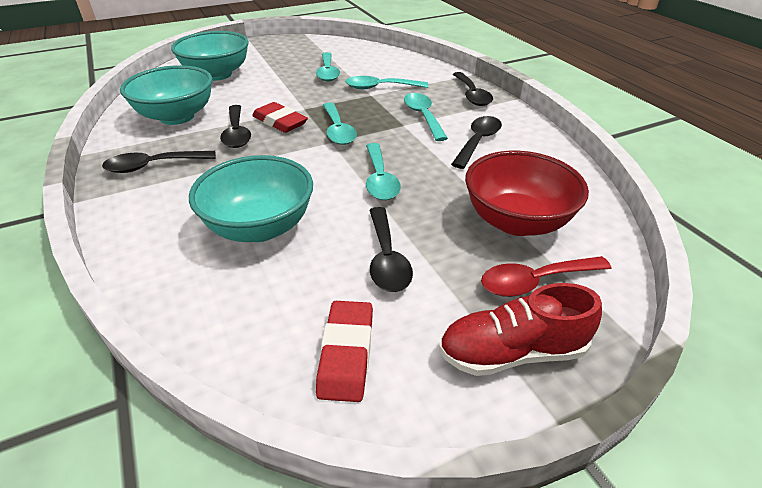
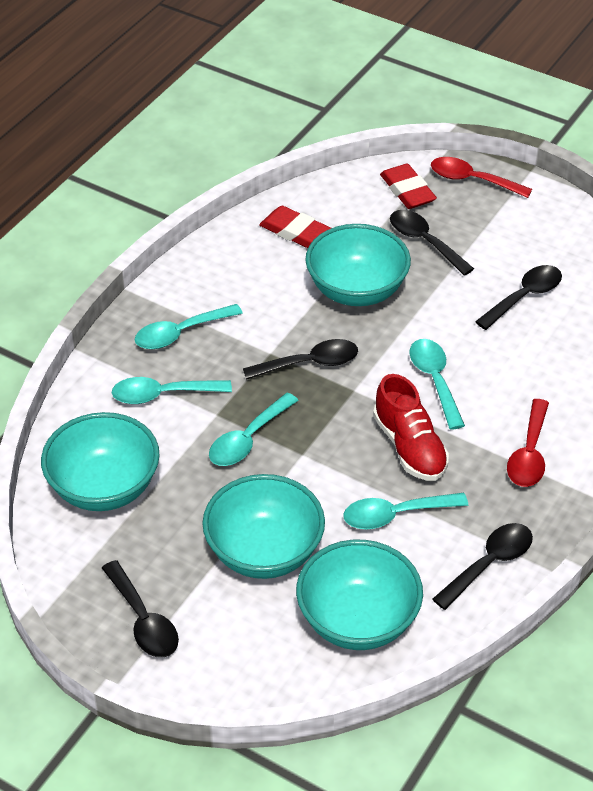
red bowl: [465,151,589,236] = 1 -> none = 0
red spoon: [481,256,612,297] = 1 -> [431,157,532,198] [507,399,549,487] = 2
turquoise bowl: [120,65,212,125] [171,31,249,81] [189,155,313,242] = 3 -> [41,412,160,511] [202,474,325,579] [296,540,423,650] [306,224,411,306] = 4

